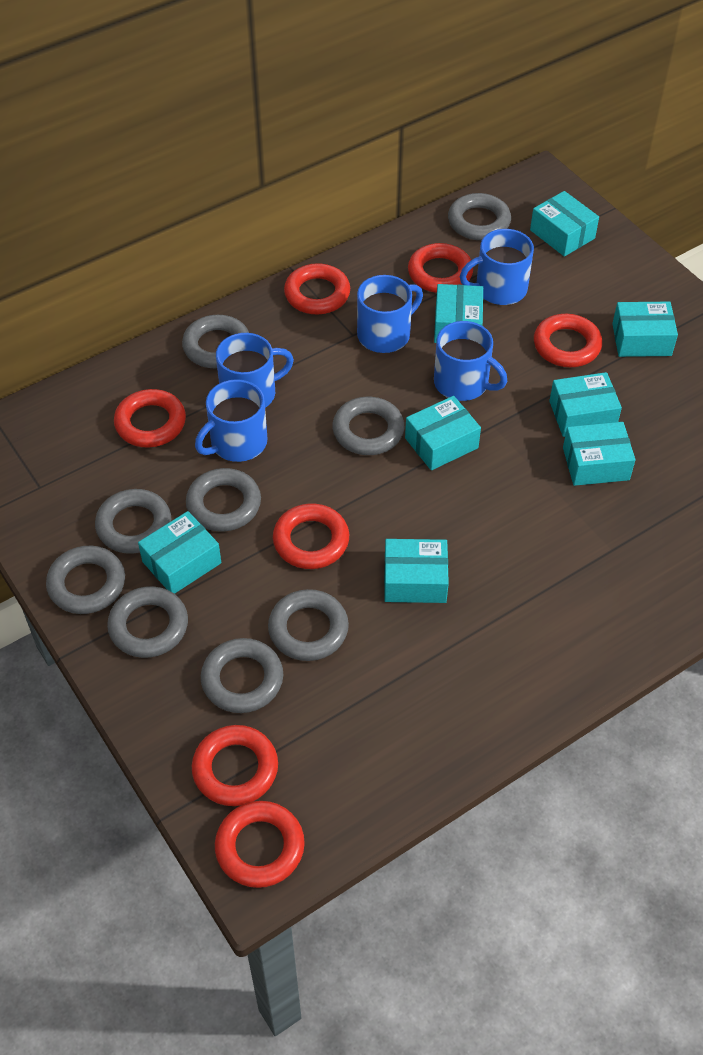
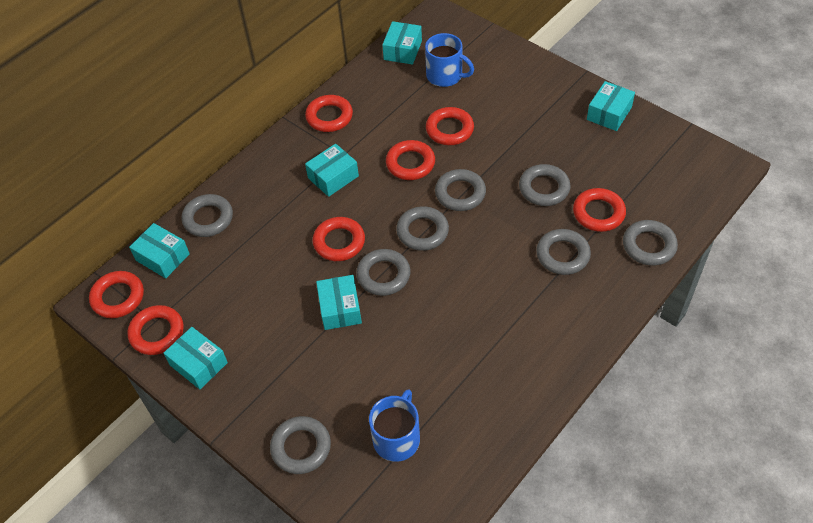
blue mug: [195,379,268,462] [216,333,294,408] [357,275,423,353] [434,321,507,401] [460,229,534,305] = 5 -> [369,389,420,462] [425,33,474,87] = 2
grey ring: [46,546,125,614] [95,489,171,554] [107,586,188,658] [182,315,249,368] [186,468,261,532] [201,638,283,713] [268,589,349,661] [332,397,404,455] [448,193,511,240] = 9 -> [181,194,233,237] [270,416,331,474] [356,249,410,296] [396,206,449,251] [435,169,486,211] [519,164,571,206] [536,229,591,275] [623,220,678,266] = 8
turquoise box: [138,511,221,594] [384,539,449,603] [405,396,481,470] [434,284,483,343] [530,191,599,257] [549,372,622,437] [563,422,635,486] [612,302,678,357] = 8 -> [129,223,190,278] [163,327,228,389] [305,144,359,197] [316,275,362,330] [382,21,422,64] [587,81,635,131] = 6

